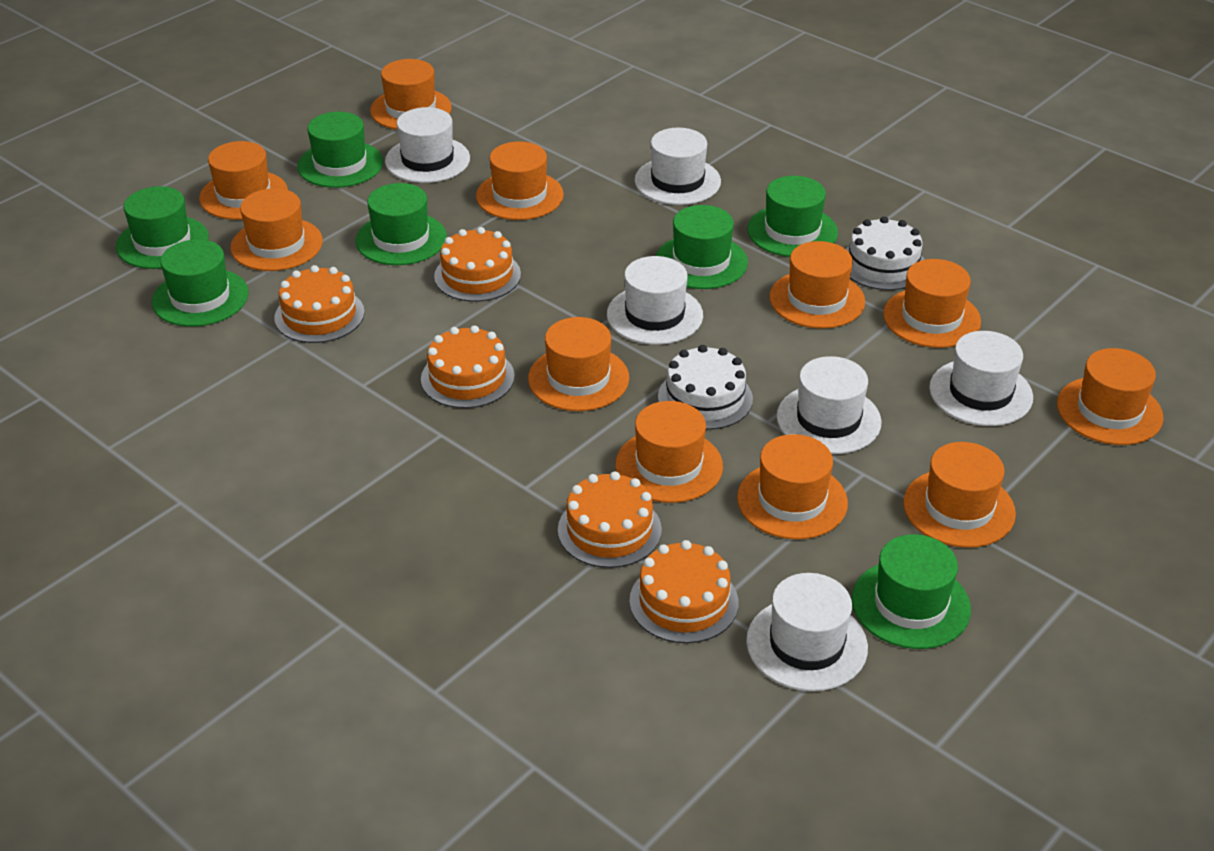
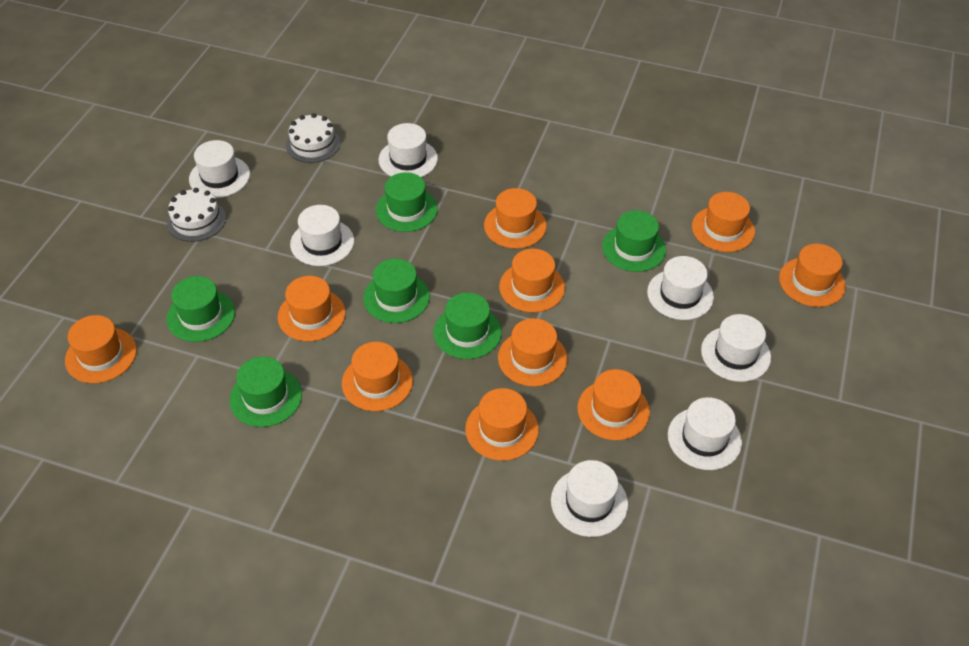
green hat: [116,186,209,269] [152,239,249,327] [297,112,383,188] [356,183,447,265] [656,205,748,289] [747,176,838,257] [852,534,971,649] = 7 -> [166,276,235,342] [229,356,302,427] [363,258,430,323] [376,172,438,232] [433,293,502,359] [602,210,666,272] = 6
orange cake: [274,265,365,343] [421,325,515,408] [434,227,521,302] [558,471,662,568] [629,540,738,643] = 5 -> none = 0
orange hat: [199,141,288,220] [230,188,323,271] [370,59,452,130] [476,141,564,220] [528,317,629,411] [615,401,723,503] [737,434,848,540] [769,241,865,329] [883,259,981,348] [903,442,1016,548] [1057,348,1164,445] = 11 -> [65,315,137,383] [278,276,346,341] [342,342,413,411] [465,388,539,461] [484,188,547,249] [498,318,568,387] [499,249,565,312] [577,369,650,440] [692,192,755,252] [779,244,846,307] = 10
white hat: [385,107,470,183] [607,256,703,345] [635,128,721,205] [746,573,868,691] [777,356,882,454] [929,331,1033,426] = 6 -> [189,140,250,198] [290,205,354,266] [379,123,438,177] [551,460,628,537] [647,256,714,320] [668,397,742,470] [701,314,771,382] = 7

